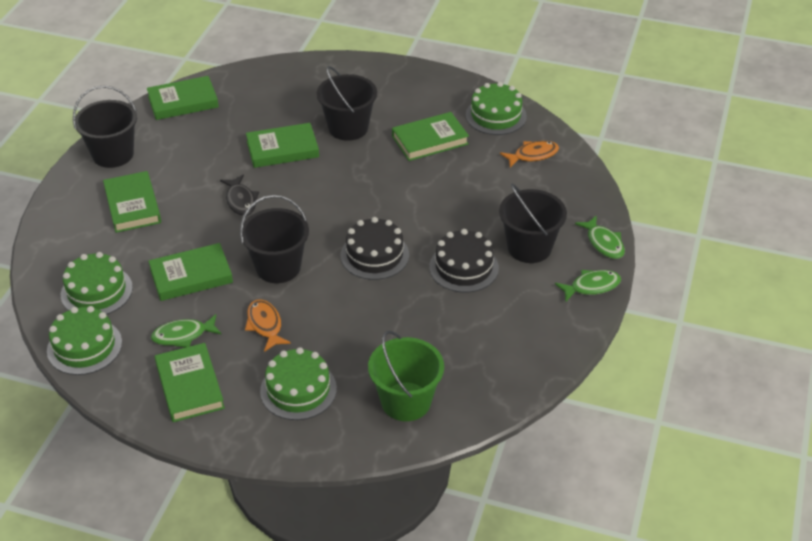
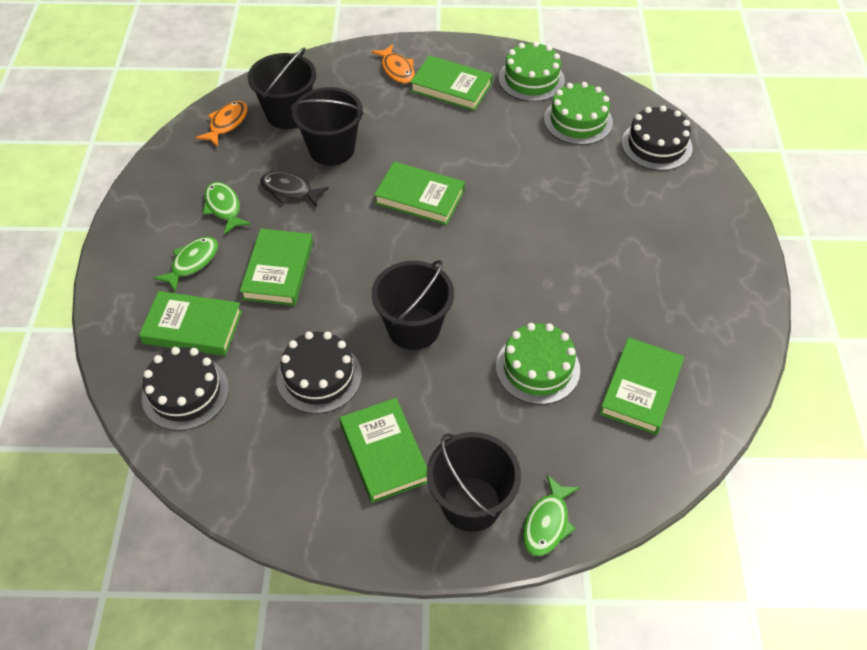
black cake: [341,217,409,280] [429,229,499,293] = 2 -> [142,347,229,431] [276,331,362,414] [621,105,692,171] = 3
green bucket: [368,331,444,421] = 1 -> none = 0
green cake: [47,306,122,375] [61,252,133,315] [260,347,337,420] [466,82,527,135] = 4 -> [496,323,580,405] [499,41,565,102] [544,82,613,145] = 3

